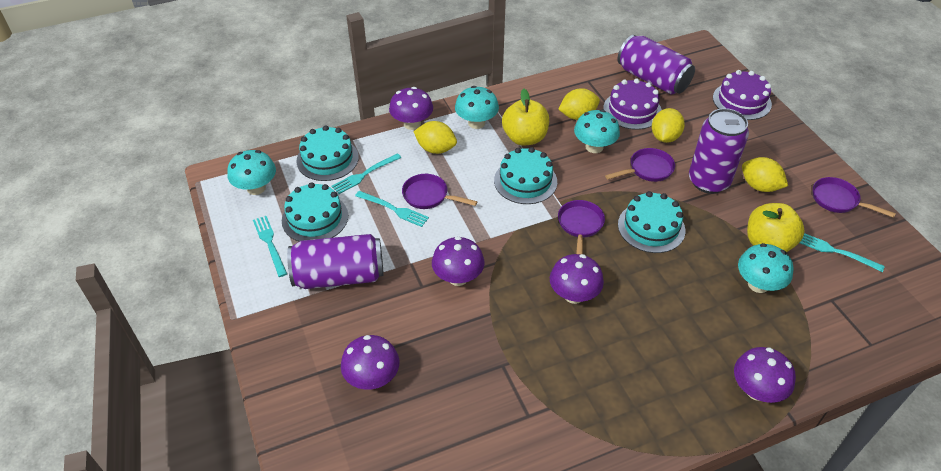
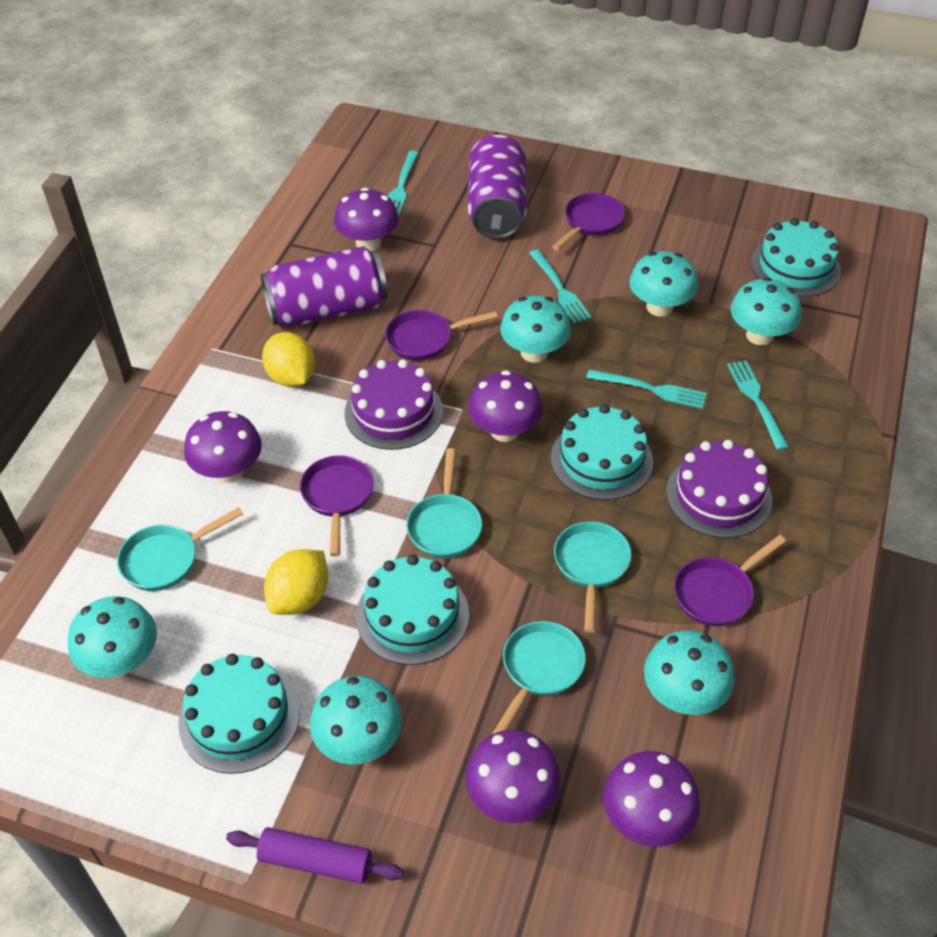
purple can: [287,234,384,289] [617,35,695,95] [689,108,749,194] = 3 -> [261,246,387,327] [468,134,527,239] = 2
purple rolling pin: none = 0 -> [226,827,404,884] = 1
turquoise mushroom: [227,150,276,195] [455,86,499,129] [574,110,620,153] [738,243,794,293] = 4 -> [68,596,157,678] [310,676,402,764] [500,295,571,363] [629,251,698,317] [644,630,734,715] [730,277,801,345] = 6
turquoise pan: none = 0 -> [117,507,243,591] [406,448,482,558] [492,621,586,734] [554,521,632,633] = 4
yellow apple: [502,89,549,146] [747,203,805,252] = 2 -> none = 0
yellow lemon: [413,121,457,154] [558,88,600,120] [652,108,685,143] [742,157,788,192] = 4 -> [262,332,315,387] [264,549,328,615] = 2

